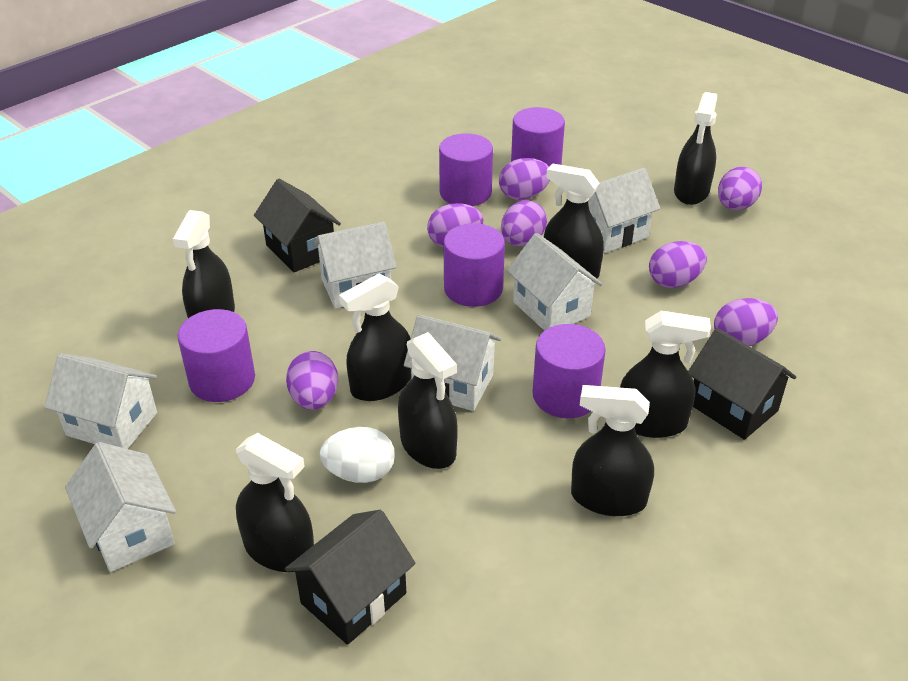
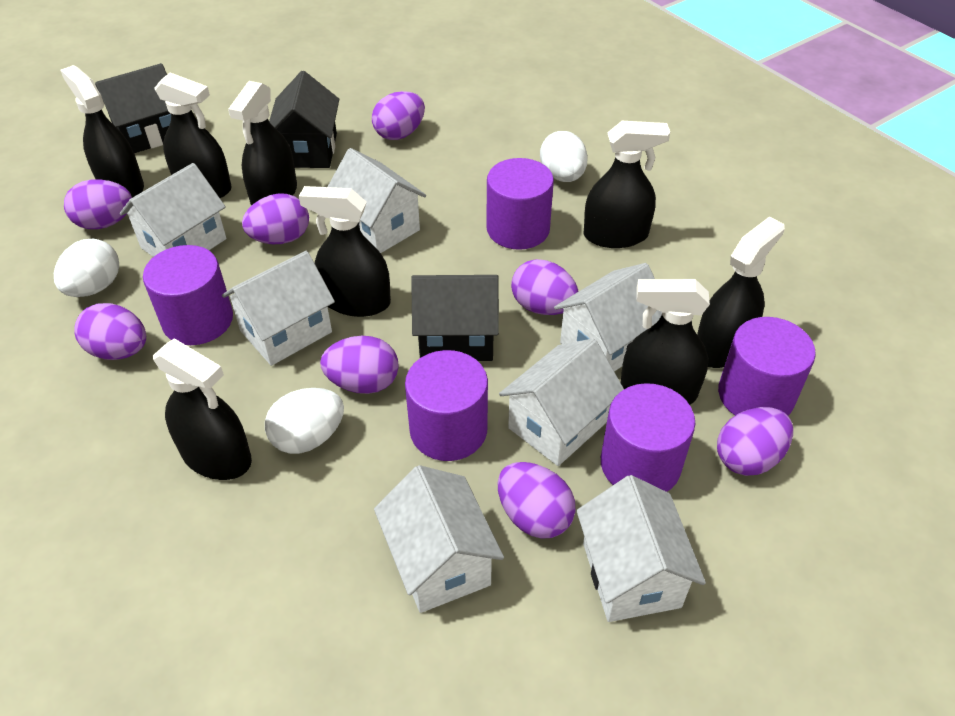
purple egg: [286,351,338,410] [427,203,483,247] [499,158,550,200] [501,200,547,246] [649,241,707,288] [714,298,778,346] [718,167,762,210] = 7 -> [64,179,132,229] [74,303,146,360] [242,193,309,244] [320,336,399,394] [372,91,425,140] [498,462,576,539] [511,259,579,315] [717,407,793,476] = 8
white egg: [320,427,395,483] = 1 -> [54,239,119,297] [265,388,344,454] [540,131,588,182] = 3
white house: [44,353,157,449] [65,442,176,572] [313,222,396,309] [404,314,501,411] [507,233,603,331] [588,168,660,253] = 6 -> [120,163,226,257] [222,251,335,366] [328,148,426,253] [374,465,504,613] [499,339,624,466] [554,263,662,372] [576,475,706,622] = 7

